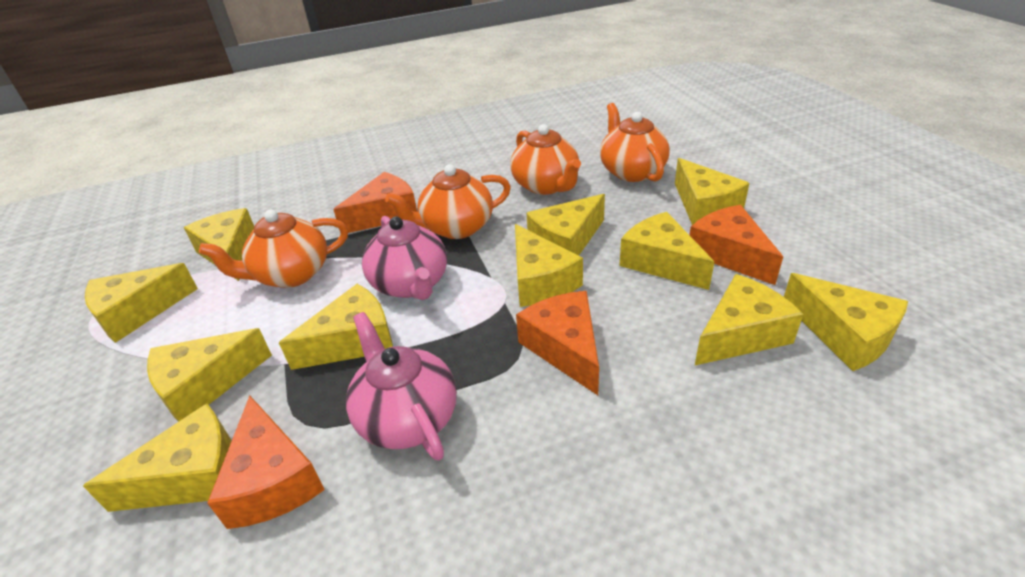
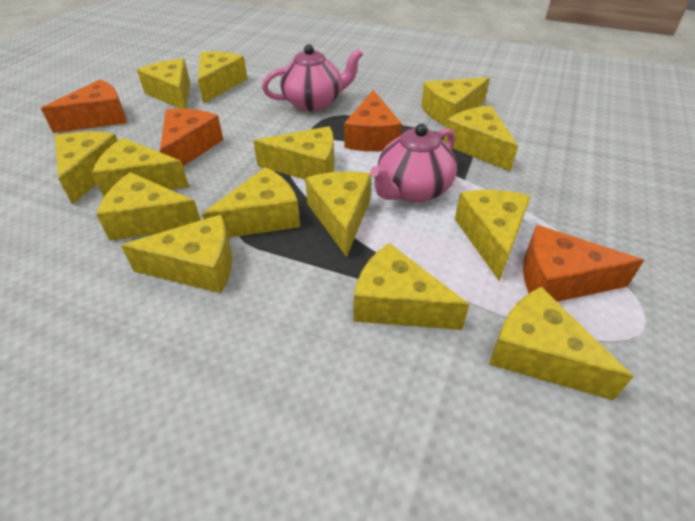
orange teapot: [199,209,348,288] [385,164,511,239] [510,124,581,195] [600,103,670,182] = 4 -> none = 0
yellow cheese: [83,403,232,512] [85,263,198,343] [147,328,272,422] [184,208,254,281] [279,284,393,370] [515,224,583,307] [526,194,605,255] [619,212,714,290] [675,158,749,225] [695,274,804,365] [784,273,908,371] = 11 -> [55,131,118,205] [92,138,189,197] [96,172,201,241] [121,215,232,293] [137,58,190,109] [198,51,248,104] [202,167,300,238] [253,126,335,180] [305,171,371,257] [354,243,470,330] [421,77,490,126] [443,105,518,172] [455,190,531,282] [489,287,634,400] = 14

